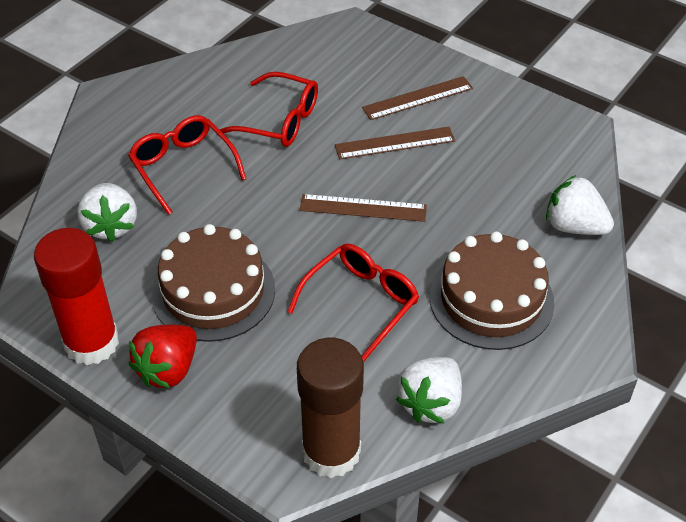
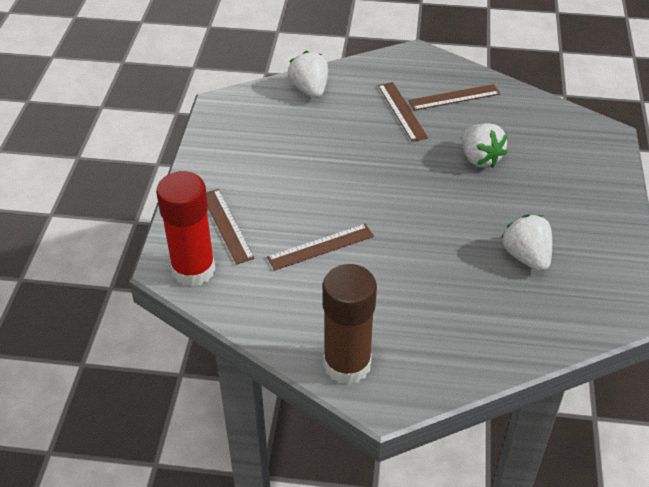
brown cake: [151,224,275,342] [430,231,554,350] = 2 -> none = 0
brown ruler: [300,194,427,222] [335,127,455,160] [362,76,473,120] = 3 -> [206,189,255,265] [267,224,374,271] [378,82,428,142] [408,84,500,111] = 4
red glasses: [128,115,246,215] [219,72,318,147] [287,243,419,362] = 3 -> none = 0
red strawberry: [129,325,197,388] = 1 -> none = 0

